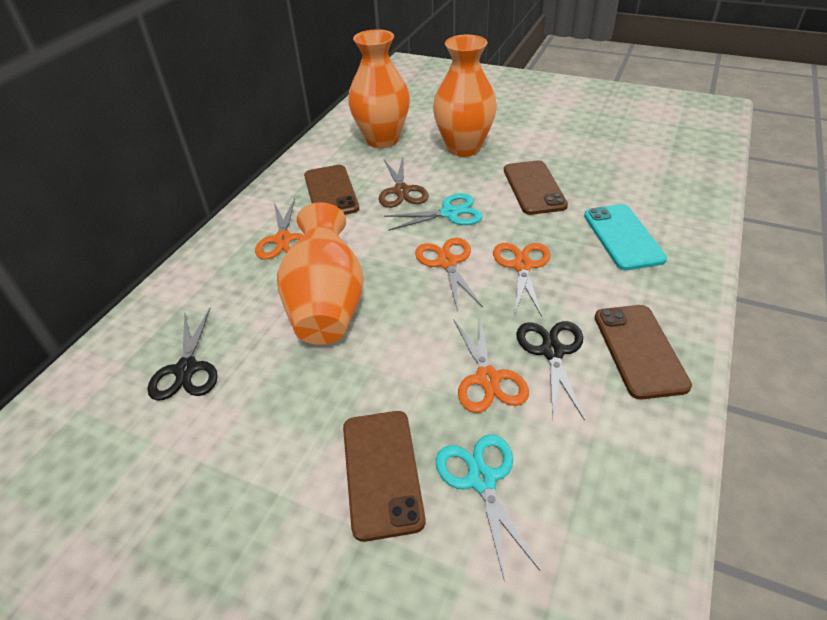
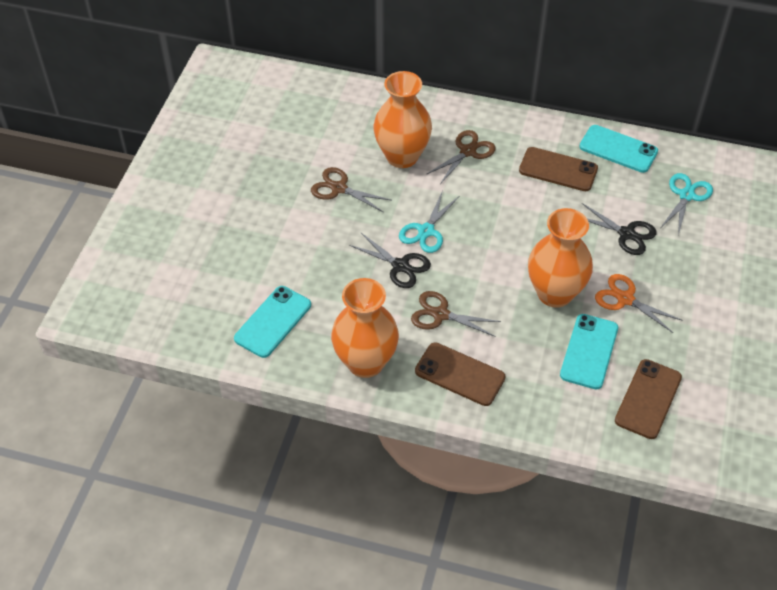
brown phone: [304,165,359,215] [343,411,425,542] [504,160,568,215] [595,305,692,399] = 4 -> [415,342,506,406] [519,147,598,191] [615,359,682,439] = 3
brown scissors: [379,158,429,208] = 1 -> [311,167,391,212] [411,291,501,337] [426,130,496,184] = 3
orange scissors: [255,198,303,260] [415,238,483,308] [453,317,529,413] [493,243,551,317] = 4 -> [595,274,683,333] = 1
turquoise phone: [584,204,667,270] = 1 -> [234,286,311,358] [560,314,618,389] [579,125,658,173] = 3

